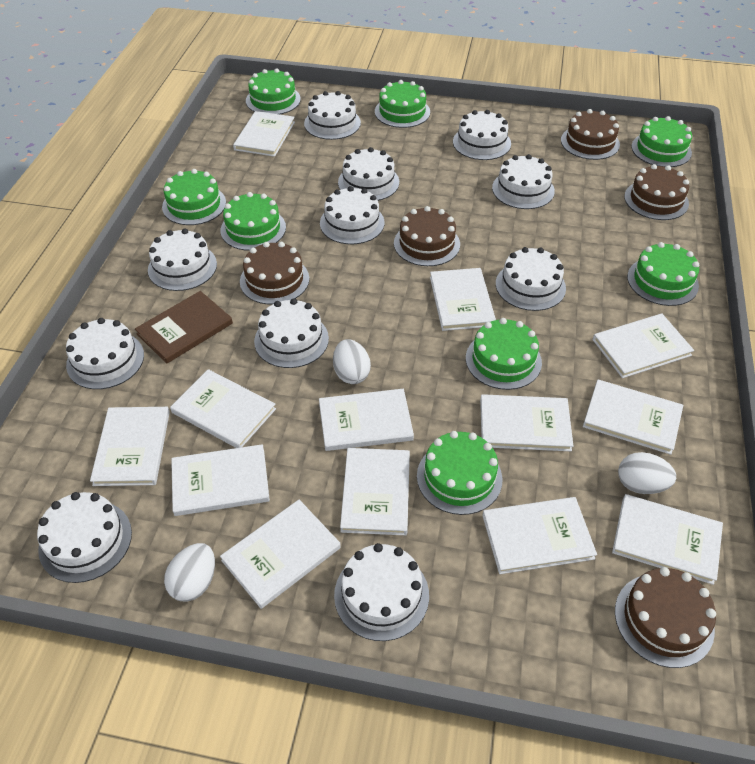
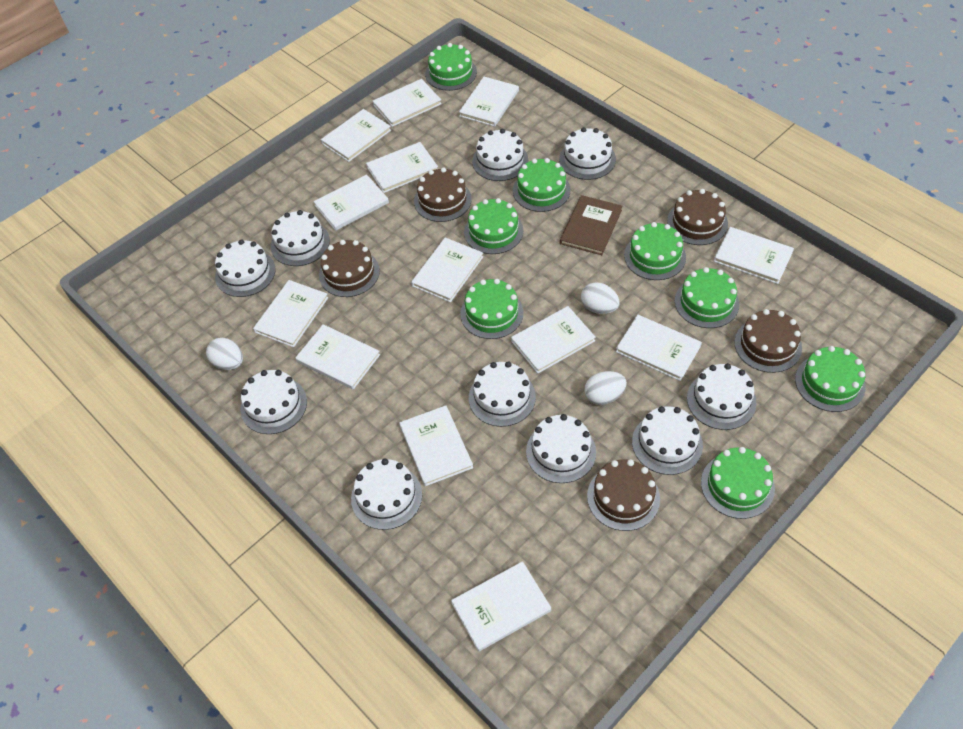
white cake: [37,492,132,583] [66,318,144,389] [148,229,217,291] [254,298,329,368] [304,91,361,140] [320,186,385,244] [334,543,429,641] [338,147,399,201] [453,110,511,160] [492,154,555,209] [496,247,566,311] = 11 -> [215,239,276,297] [240,370,307,434] [271,210,330,266] [351,459,422,530] [469,362,536,427] [472,129,528,181] [526,414,596,483] [559,127,616,180] [632,406,703,475] [687,363,757,430] = 10

